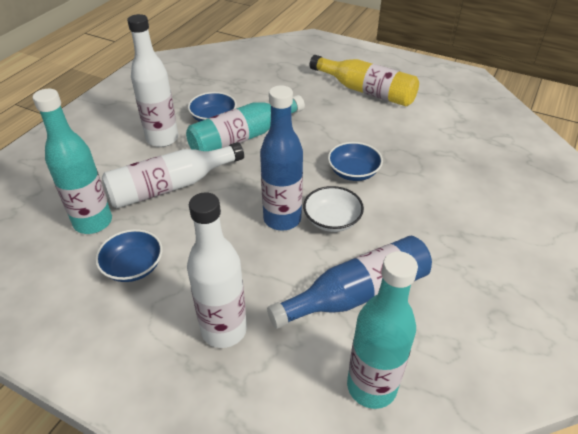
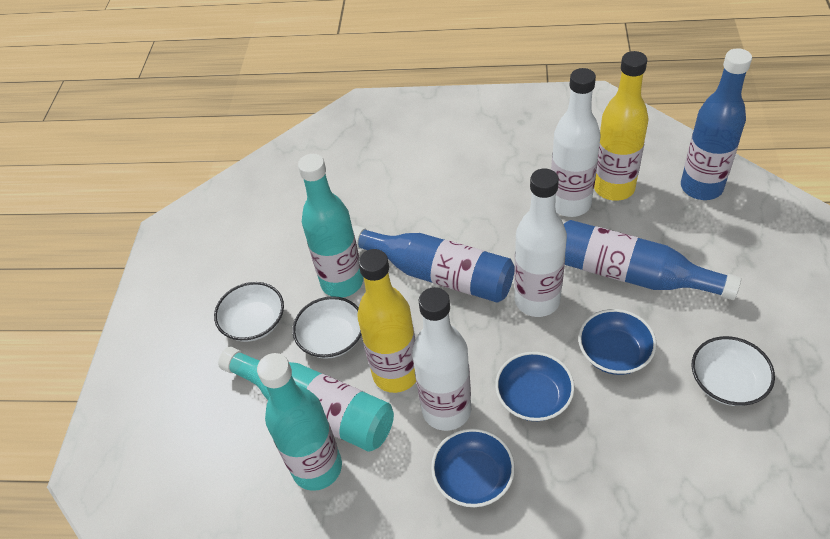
blue bottle: [260,85,303,230] [267,236,432,329] = 2 -> [352,226,515,303] [564,220,741,300] [681,48,752,200] = 3
white bowl: [303,186,364,232] = 1 -> [214,282,284,342] [292,296,362,359] [692,336,775,406] = 3
yellow bottle: [310,55,419,106] = 1 -> [357,249,416,393] [594,51,649,201] = 2

